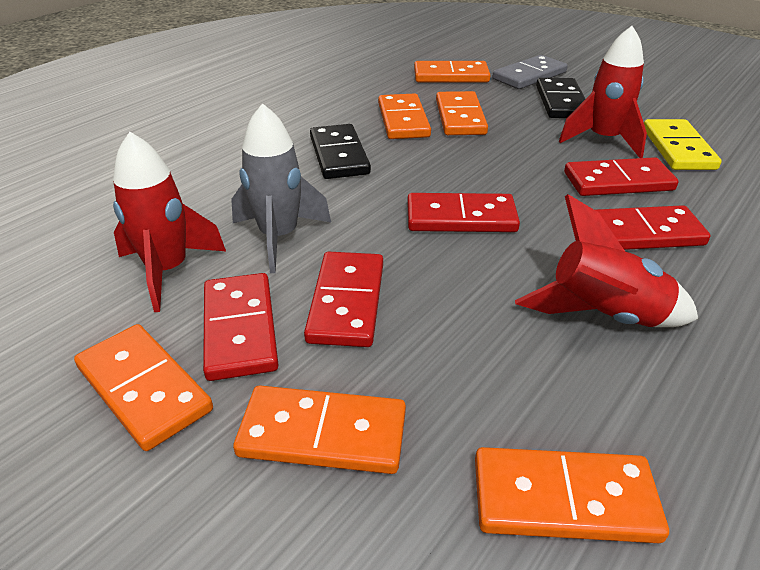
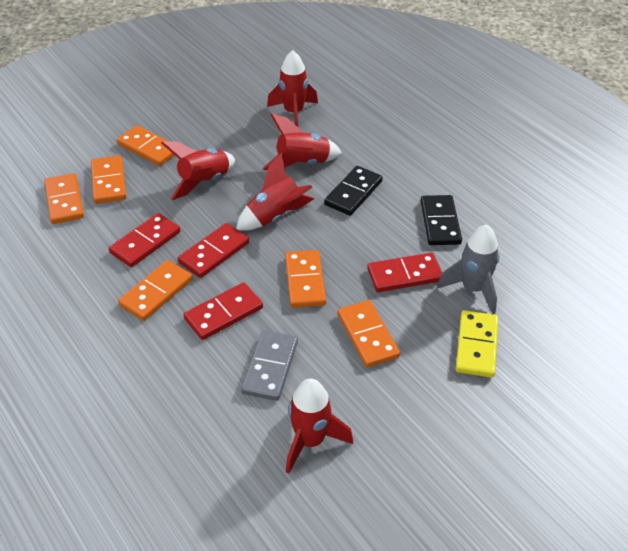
red domino: [203,273,279,381] [304,252,383,347] [407,193,520,232] [564,157,679,196] [595,205,710,250] = 5 -> [109,213,180,267] [178,223,249,278] [183,282,263,340] [367,253,442,292] = 4
red rocket: [113,132,226,312] [515,194,698,327] [559,26,647,158] = 3 -> [161,141,235,200] [236,153,314,231] [263,113,342,170] [267,50,318,127] [286,379,353,474] = 5

